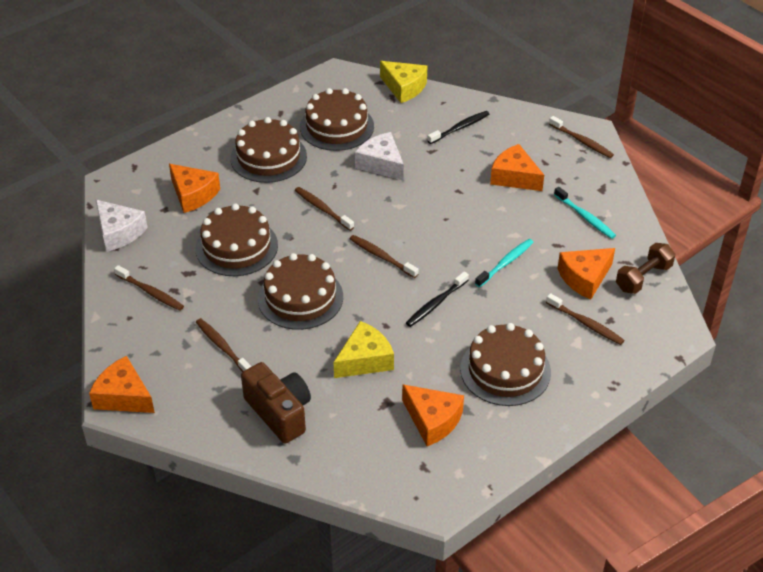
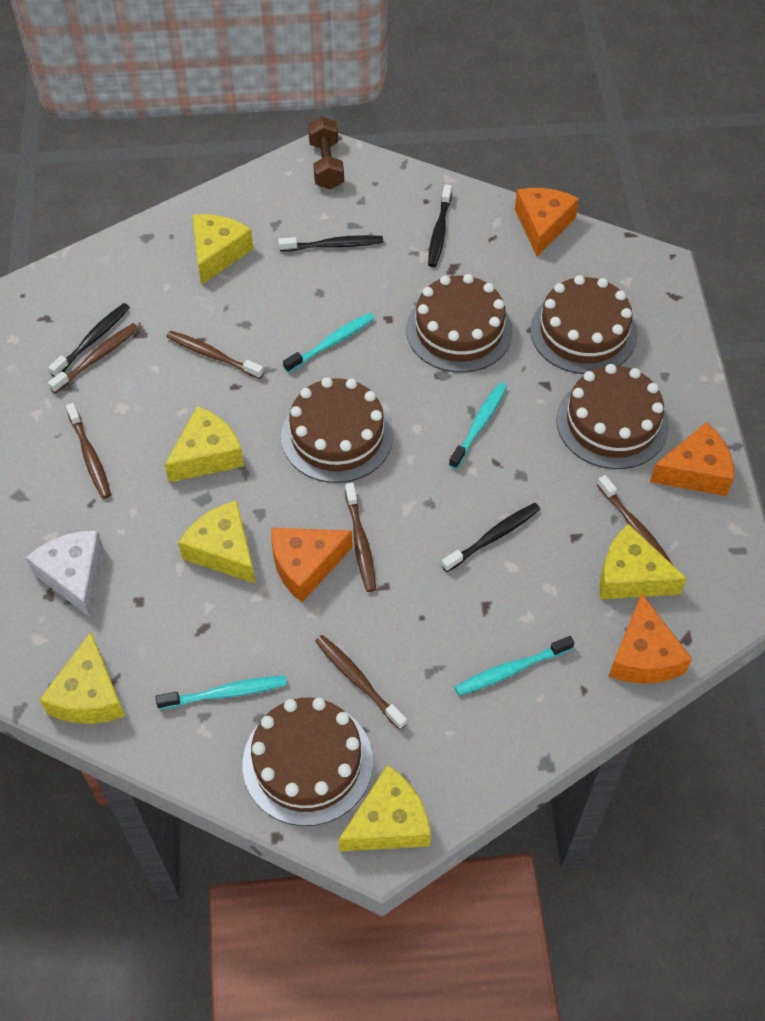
black toothbrush: [406,271,469,327] [427,111,489,144] = 2 -> [48,303,130,377] [278,235,383,252] [428,184,452,267] [441,503,540,572] = 4
brown camera: [241,362,311,443] = 1 -> none = 0
orange cheese: [89,356,155,413] [169,164,220,213] [402,384,464,446] [490,144,544,191] [557,248,615,300] = 5 -> [271,528,353,602] [515,188,579,257] [609,593,692,684] [650,422,734,496] = 4
turquoise toothbrush: [475,239,534,287] [554,187,616,239] = 2 -> [156,676,287,709] [283,313,375,373] [449,383,507,469] [455,636,574,696] = 4
white cheese: [95,199,148,252] [355,132,404,181] = 2 -> [26,531,104,618] = 1
yellow cheese: [334,321,394,378] [380,61,427,103] = 2 -> [39,632,125,724] [165,406,244,482] [178,501,256,584] [192,214,254,285] [339,765,431,851] [599,524,687,600] = 6

